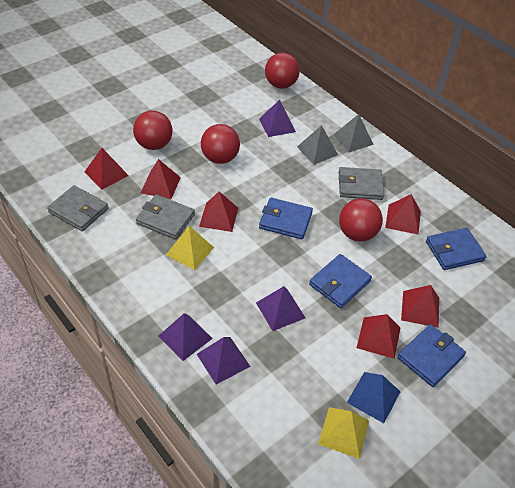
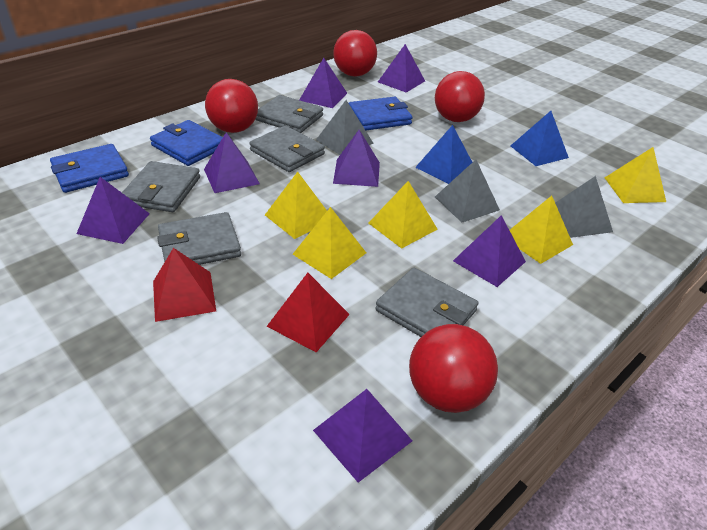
blue pyramid: [347,372,400,423] = 1 -> [415,125,472,184] [511,111,569,166] = 2
blue wallet: [259,198,313,239] [309,254,372,308] [397,324,466,387] [426,228,487,270] = 4 -> [50,144,129,193] [150,120,223,166] [349,97,413,130] = 3
grey pyramid: [297,125,338,165] [333,114,374,152] = 2 -> [316,100,374,155] [435,160,500,223] [555,176,613,238] = 3
grey wallet: [47,185,109,231] [136,194,195,240] [339,167,384,200] = 3 -> [122,161,200,212] [157,212,241,265] [249,125,325,172] [255,95,323,133] [375,268,478,337] = 5
purple pyramid: [158,313,213,361] [197,337,251,385] [256,286,305,331] [259,100,296,137] = 4 -> [76,177,150,244] [204,132,260,193] [299,58,347,108] [313,389,412,483] [333,130,380,187] [378,44,425,93] [453,215,526,287] = 7
red pyramid: [85,148,129,190] [140,159,181,199] [199,192,238,232] [357,314,400,359] [385,194,421,234] [401,285,439,328] = 6 -> [153,248,216,322] [267,273,350,352] = 2
yellow pyramid: [166,226,214,270] [318,407,369,459] = 2 -> [265,172,327,239] [293,207,366,279] [369,181,438,249] [510,196,573,264] [605,147,666,203] = 5

